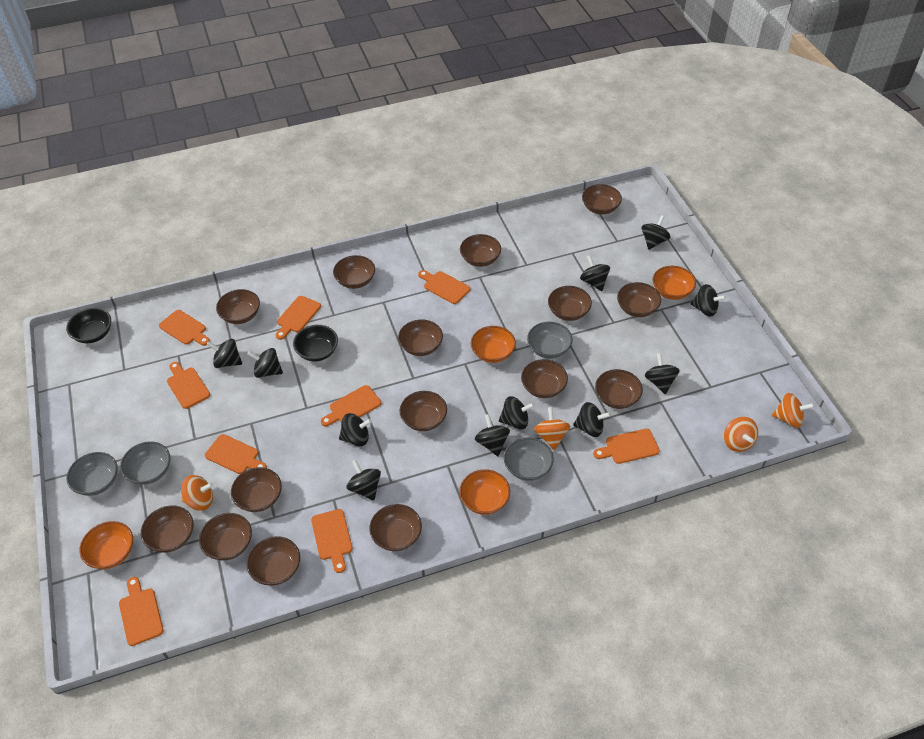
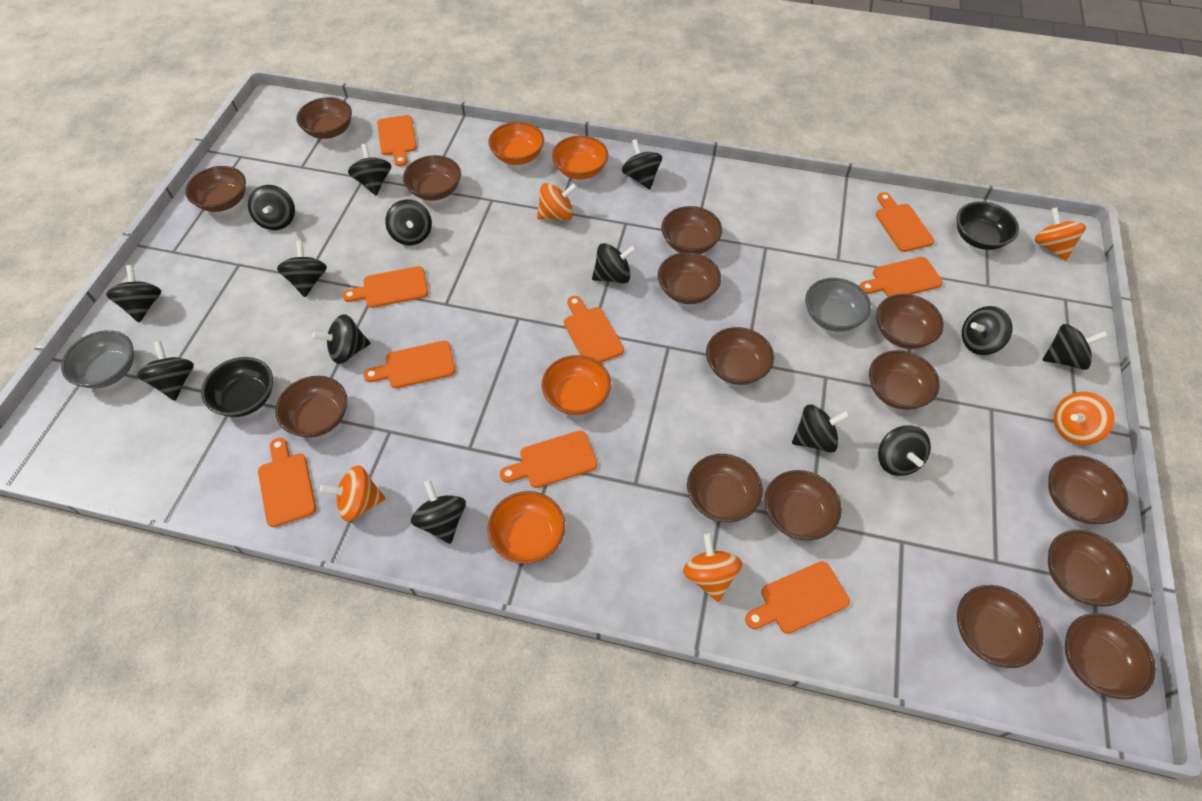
black spinning top: [206,339,242,368] [247,348,283,378] [339,413,372,446] [347,460,381,500] [475,414,510,456] [499,396,534,430] [573,402,611,437] [580,255,610,291] [642,215,671,250] [645,353,680,394] [691,284,726,317] = 11 -> [106,265,161,323] [137,341,194,401] [248,185,295,230] [277,241,327,297] [312,314,371,364] [348,144,391,195] [385,199,432,245] [411,480,466,544] [592,243,637,284] [622,139,662,189] [792,405,850,453] [878,425,931,476] [962,306,1013,355] [1043,324,1108,370] = 14
grey bowl: [67,452,118,496] [120,441,170,485] [504,437,554,481] [527,322,572,359] = 4 -> [61,330,134,388] [805,278,871,332] = 2
orange spinning top: [181,475,213,511] [534,407,570,450] [724,417,758,452] [772,393,814,428] = 4 -> [320,465,386,522] [537,183,577,220] [683,533,742,602] [1035,207,1086,261] [1054,392,1115,445] = 5

